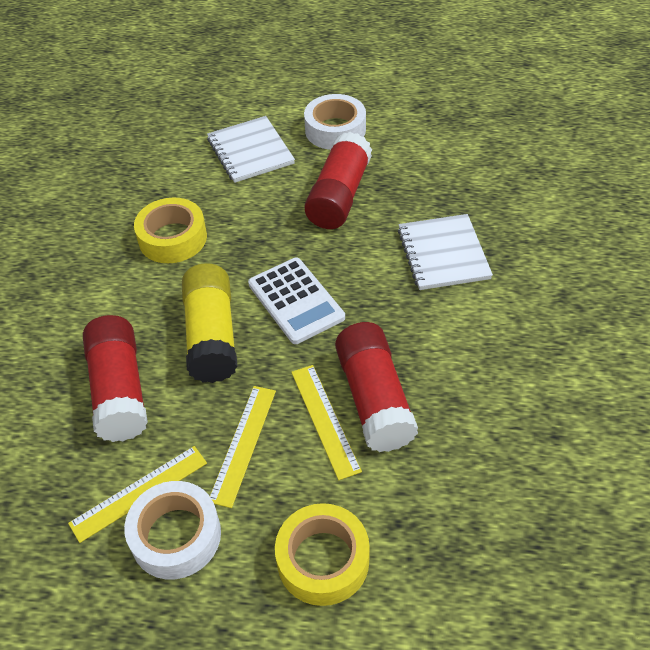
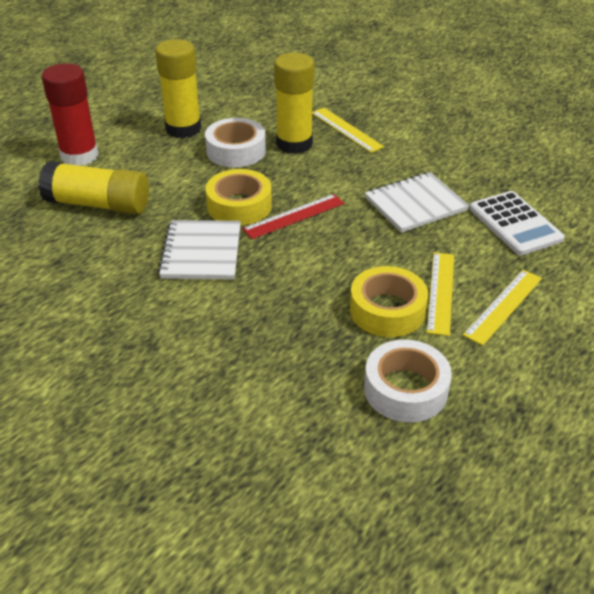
red glue stick: [83,315,148,442] [304,132,372,229] [335,322,418,452] = 3 -> [42,63,99,166] = 1
red ruler: none = 0 -> [242,194,345,239] = 1
yellow glue stick: [182,263,238,383] = 1 -> [38,161,149,214] [155,39,201,138] [274,53,314,154] = 3

